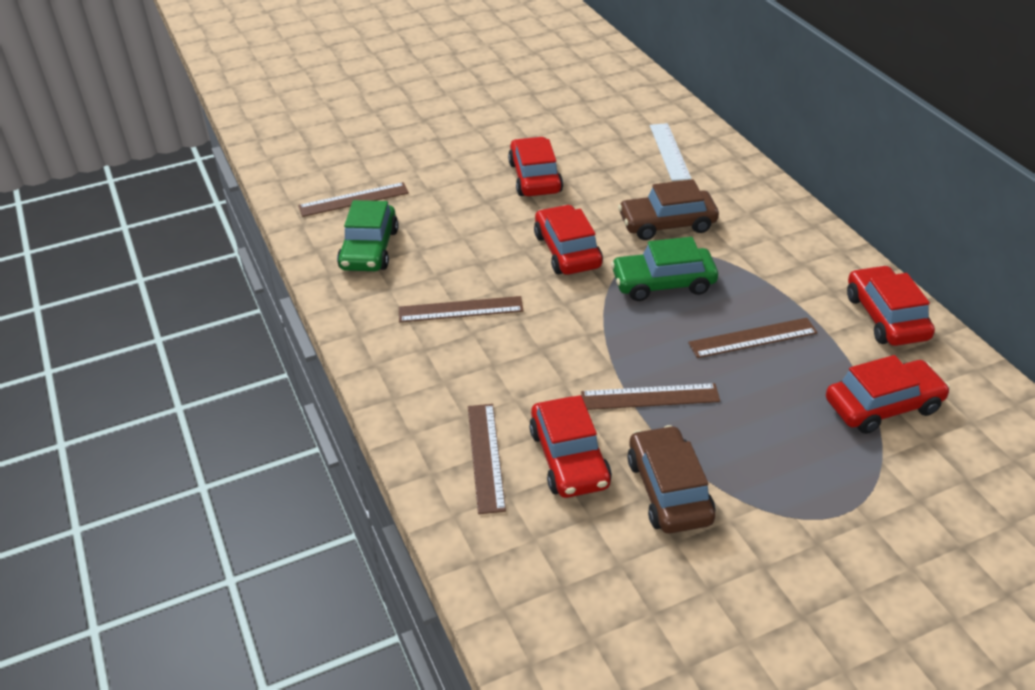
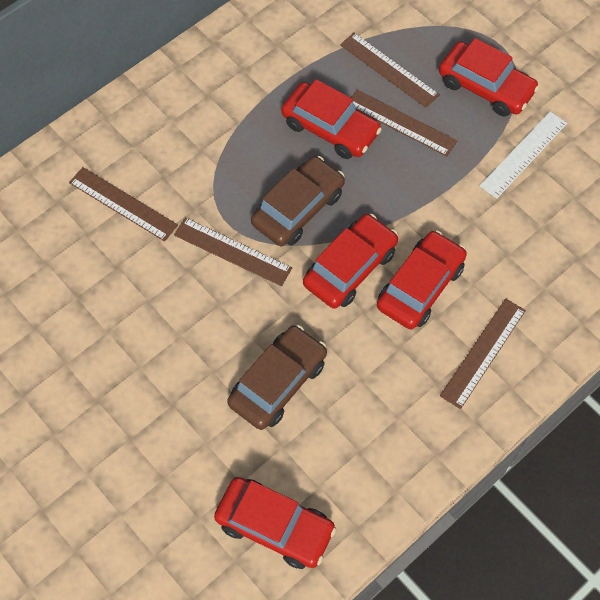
green car: [337,200,398,271] [611,237,718,301] = 2 -> none = 0

